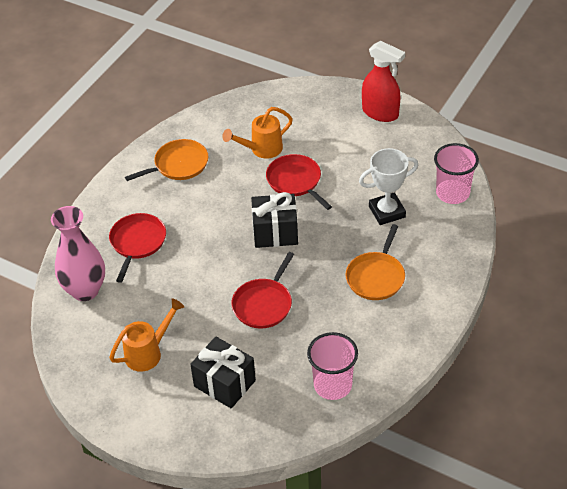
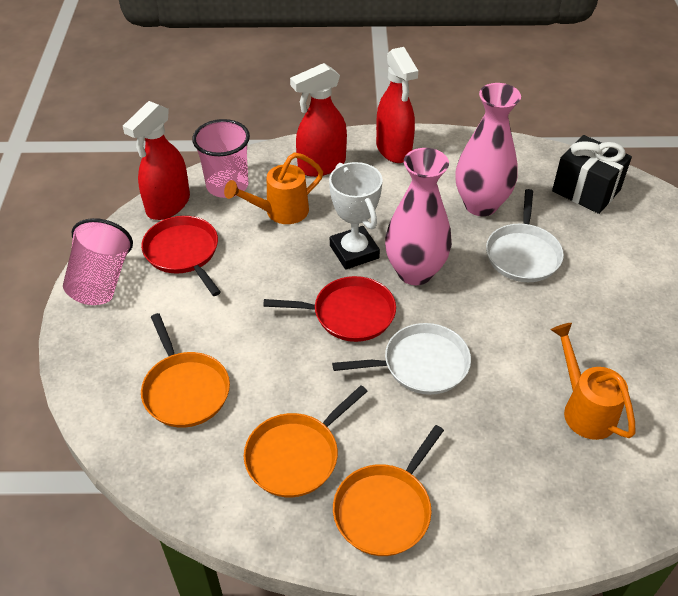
black gift: [190,337,256,409] [251,192,298,248] = 2 -> [552,135,632,214] = 1
orange pan: [125,139,208,181] [346,224,405,300] = 2 -> [141,313,230,428] [244,385,368,497] [333,425,444,556] = 3
pink vase: [51,206,105,301] = 1 -> [385,148,452,285] [456,83,521,216] = 2
red pan: [109,213,166,283] [231,252,294,328] [266,154,332,210] = 3 -> [141,216,221,296] [263,276,396,342] = 2
red spray bottle: [362,41,405,122] = 1 -> [123,101,190,220] [290,63,347,177] [376,47,418,163] = 3
white pan: none = 0 -> [332,323,471,395] [486,189,564,282] = 2

